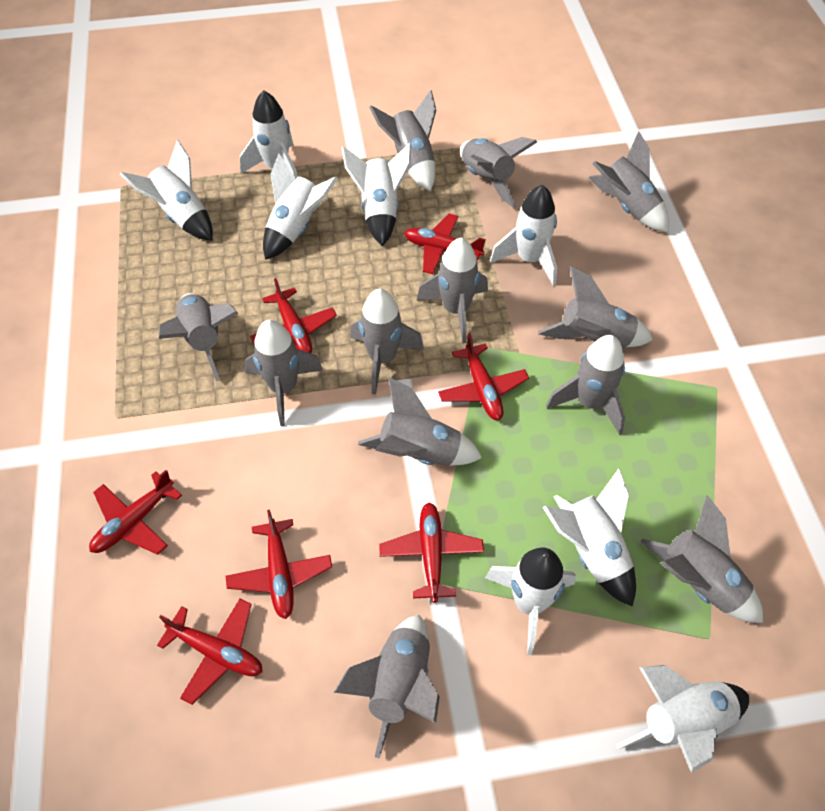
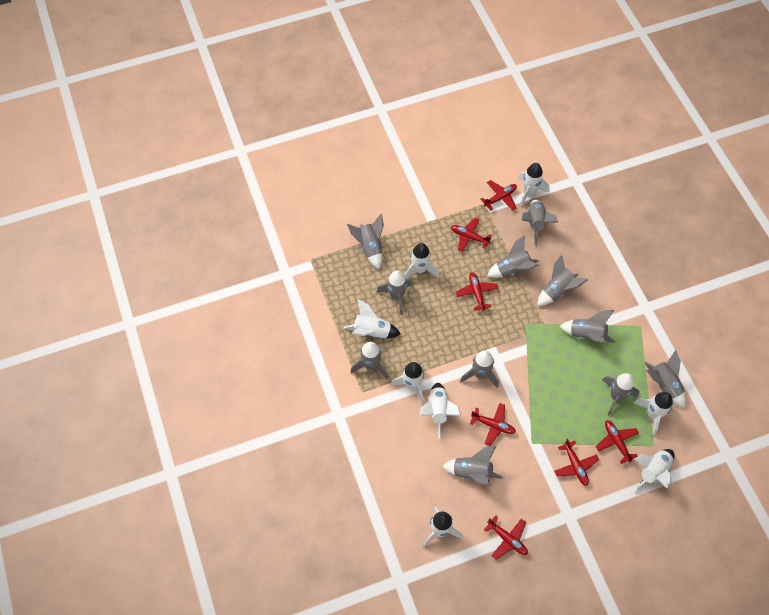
grey rocket: [159,293,239,381] [245,319,323,426] [334,615,440,758] [350,289,424,395] [358,377,482,466] [369,90,436,191] [417,238,488,343] [460,137,537,208] [538,266,653,347] [546,335,625,435] [588,131,669,232] [640,495,763,623] = 12 -> [347,214,384,269] [350,342,388,379] [377,270,412,315] [442,446,503,486] [460,351,499,388] [487,235,539,278] [521,199,558,246] [537,254,588,306] [560,310,616,343] [602,373,640,415] [645,350,686,408] = 11

